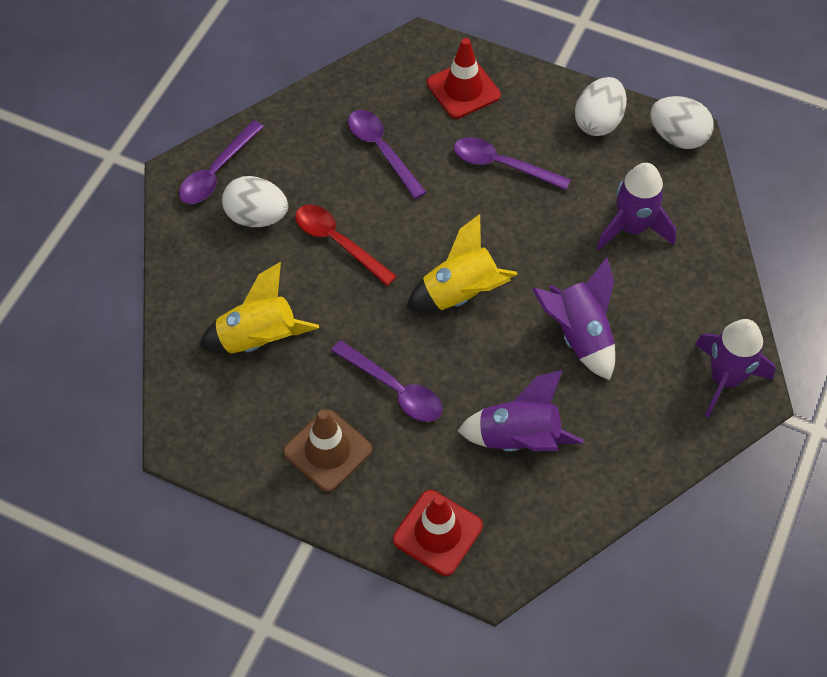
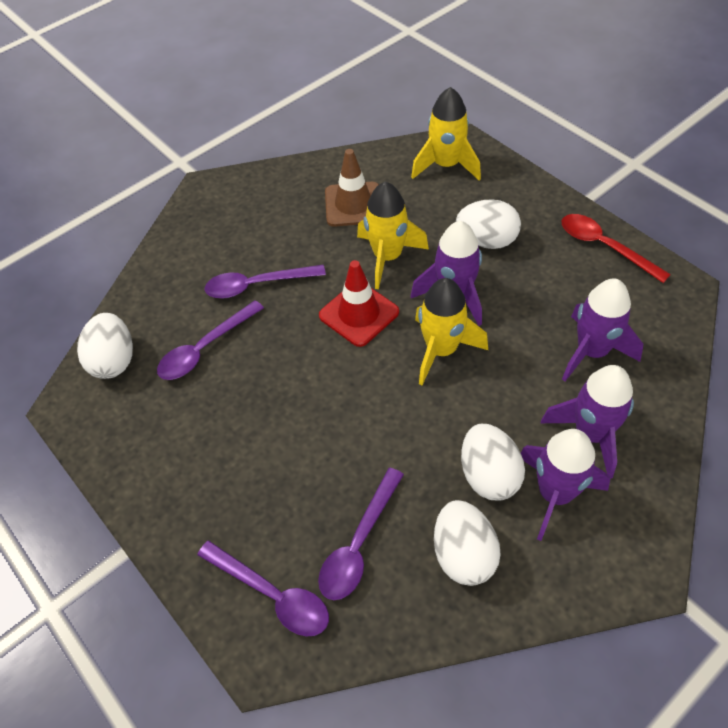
red traffic cone: [393,490,483,576] [427,38,501,119] = 2 -> [319,260,399,347] = 1
white egg: [222,176,288,227] [575,77,627,136] [650,96,714,149] = 3 -> [77,313,133,379] [434,500,501,586] [456,199,521,249] [461,424,525,501] = 4
yellow rocket: [199,262,319,354] [406,214,518,312] = 2 -> [357,182,429,289] [411,87,481,180] [415,278,488,385] = 3

